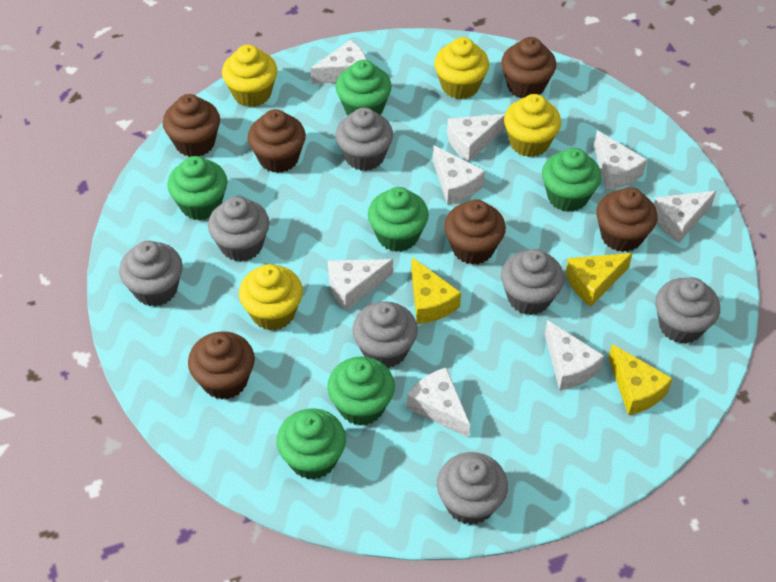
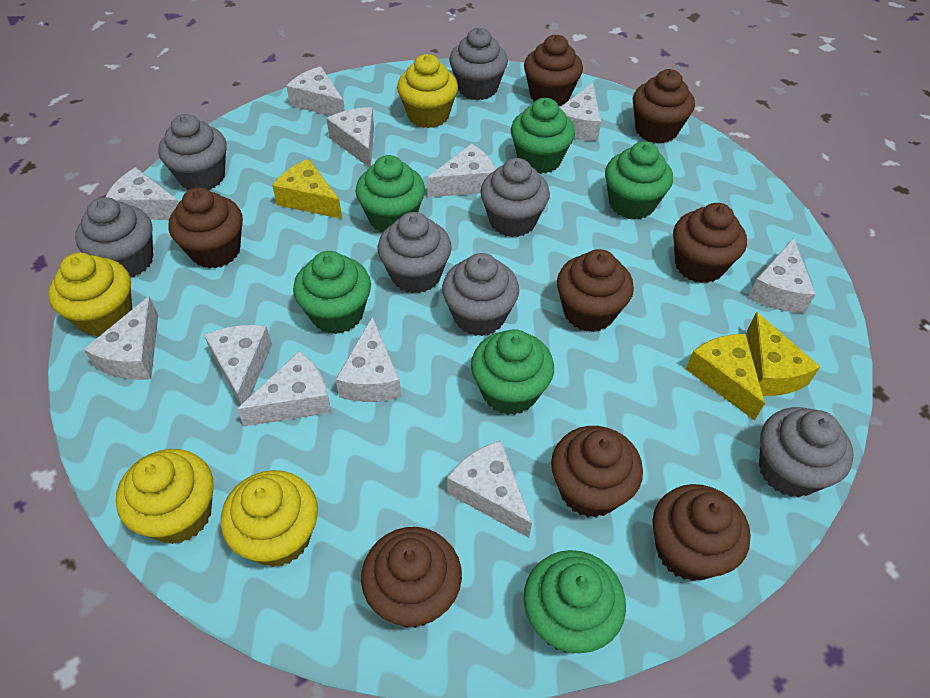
brown cupcake: [163,94,220,157] [188,331,255,399] [248,109,306,173] [444,199,506,265] [501,37,556,98] [596,187,657,252] = 6 -> [168,187,243,269] [361,527,462,628] [524,35,583,106] [551,426,643,518] [557,249,634,332] [633,69,695,144] [652,484,751,581] [673,203,747,283] = 8
white cheese: [310,40,367,84] [328,259,393,310] [407,367,470,438] [433,145,485,205] [447,114,505,162] [545,320,604,390] [594,130,647,190] [654,191,716,243] = 8 -> [83,297,158,380] [106,167,179,220] [204,325,272,405] [237,351,332,426] [286,66,345,116] [326,107,374,167] [335,317,401,402] [427,144,496,197] [447,440,532,538] [560,83,601,141] [748,238,816,313] = 11

